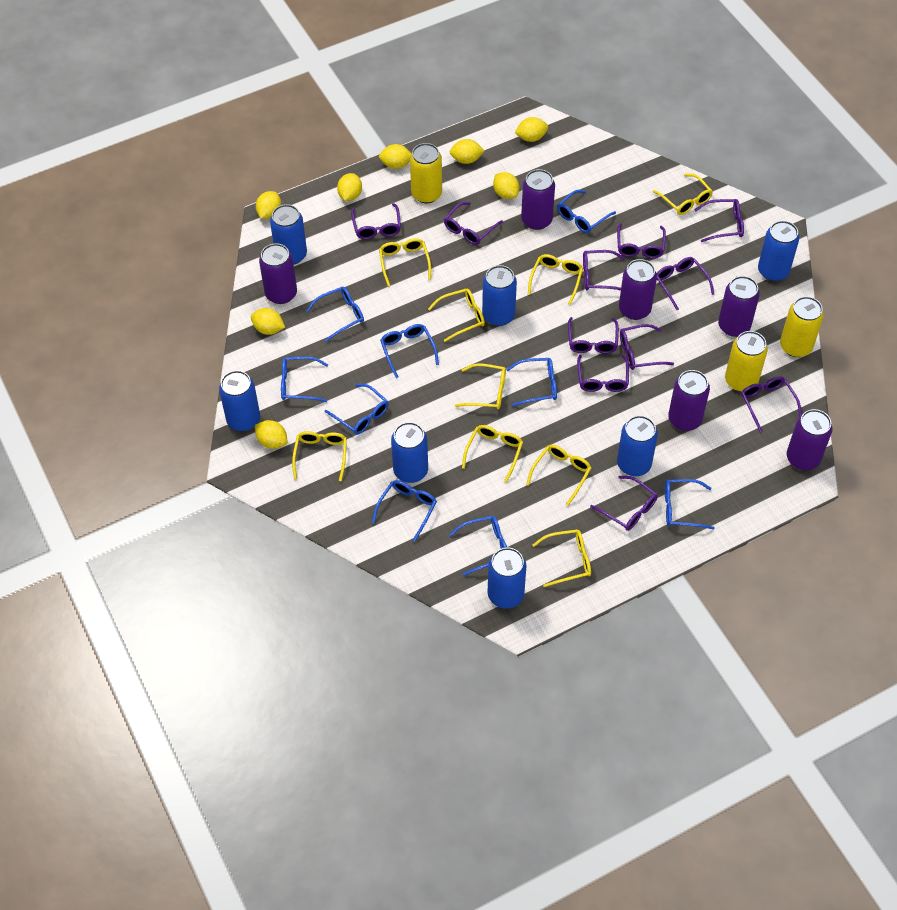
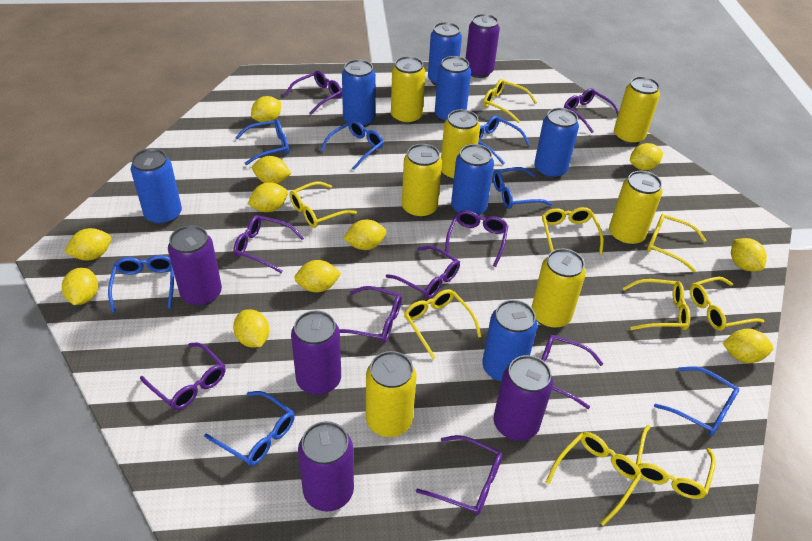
blue glasses: [281,356,328,402] [306,287,364,342] [325,384,389,435] [372,480,437,542] [380,324,439,378] [449,516,507,576] [506,358,557,407] [557,190,616,233] [665,479,715,530] = 9 -> [108,255,174,313] [204,391,295,466] [235,119,289,165] [320,120,384,170] [478,116,530,164] [493,167,552,209] [654,367,739,436] = 7
purple can: [259,243,297,304] [521,169,555,230] [619,259,657,320] [668,370,710,431] [718,276,760,337] [787,409,833,470] = 6 -> [168,225,222,306] [291,310,341,395] [298,421,354,512] [466,14,500,78] [494,355,553,441] = 5
purple glasses: [351,203,401,239] [444,202,503,245] [568,317,619,354] [577,355,629,392] [583,250,625,291] [590,476,658,531] [617,223,666,258] [620,324,674,370] [657,257,714,310] [694,199,744,242] [741,376,802,432] = 11 -> [140,342,225,410] [233,215,304,273] [284,70,342,115] [339,286,402,343] [386,245,460,299] [416,435,502,515] [445,210,508,267] [542,335,603,409] [564,88,619,133] = 9
yellow can: [410,143,442,203] [725,331,768,392] [780,296,824,357] = 3 -> [366,351,416,437] [391,56,425,124] [402,144,442,218] [441,109,480,181] [532,248,586,329] [609,171,662,245] [614,76,660,145] = 7
yellow lemon: [251,308,285,335] [255,420,287,449] [256,191,281,219] [337,173,362,201] [379,144,412,169] [450,139,485,164] [493,172,519,199] [515,117,548,142] = 8 -> [62,267,98,305] [64,228,111,260] [233,309,269,348] [248,182,288,212] [251,96,281,122] [252,156,292,184] [294,260,341,292] [343,219,386,250] [630,143,663,170] [723,329,773,363] [731,238,767,271] = 11

